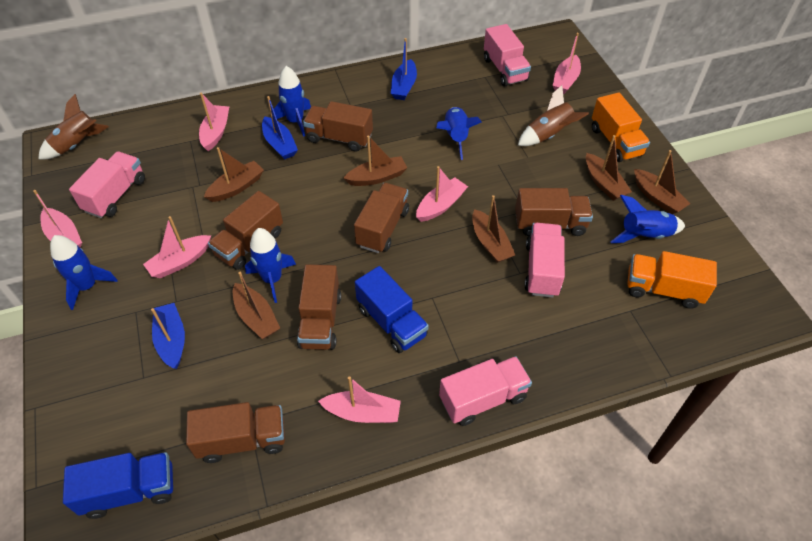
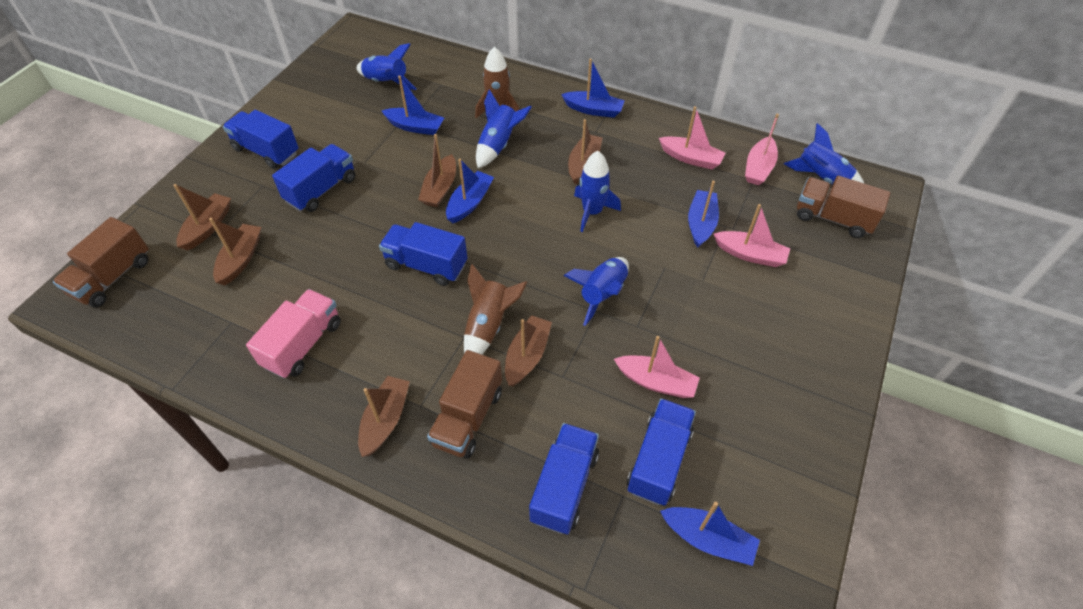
blue boat: [151,303,185,369] [262,96,298,160] [391,38,417,100] = 3 -> [382,75,444,135] [446,159,494,224] [561,59,625,118] [660,502,760,566] [688,181,719,248] = 5
blue truck: [63,452,173,519] [355,266,429,353] = 2 -> [223,110,299,169] [272,144,355,212] [379,222,468,286] [529,423,599,534] [627,399,696,506] = 5
brown truck: [186,402,285,463] [208,191,283,270] [297,264,341,350] [303,101,373,152] [354,183,409,253] [515,188,593,236] = 6 -> [53,217,149,307] [427,350,502,458] [797,176,890,238] = 3
orange truck: [592,92,650,162] [627,251,717,309] = 2 -> none = 0
pink boat: [33,190,82,248] [143,216,211,278] [199,93,229,151] [318,376,401,423] [416,166,468,222] [552,33,581,94] = 6 -> [614,336,700,398] [659,106,726,169] [714,204,790,267] [745,114,779,185] = 4
pink truck: [69,151,145,218] [439,356,532,426] [484,24,531,86] [524,223,565,298] = 4 -> [246,289,341,378] = 1

